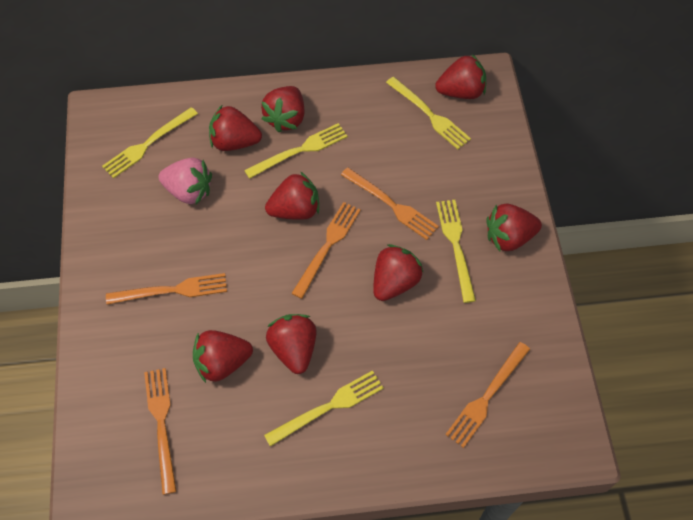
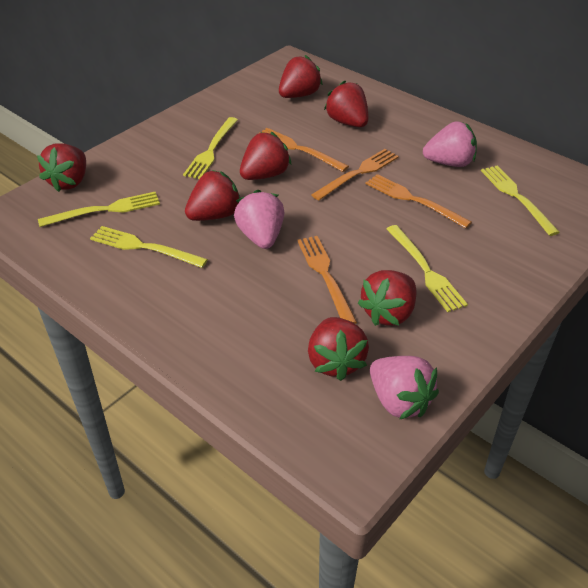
orange fork: [106,273,227,305] [144,368,177,495] [291,202,361,299] [341,167,439,240] [445,342,530,448] = 5 -> [260,128,349,172] [297,236,357,324] [311,149,399,200] [365,174,472,229] = 4
pink strawberry: [158,158,212,204] = 1 -> [234,190,284,249] [370,356,439,420] [423,121,477,167] = 3
red strawberry: [193,330,253,383] [209,104,262,151] [261,86,305,132] [265,171,319,220] [266,314,316,374] [373,244,424,301] [435,54,486,99] [486,204,542,251] = 8 -> [37,143,86,192] [185,170,240,221] [240,132,292,180] [279,55,323,98] [308,317,369,381] [324,81,368,127] [358,270,417,326] = 7

